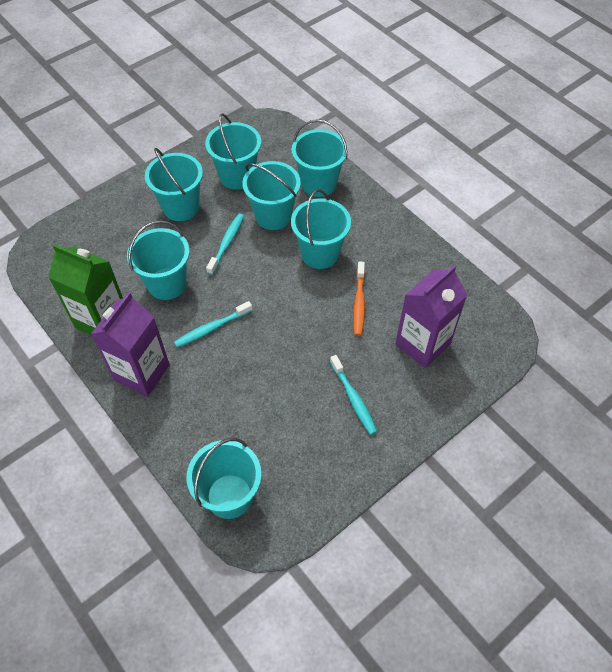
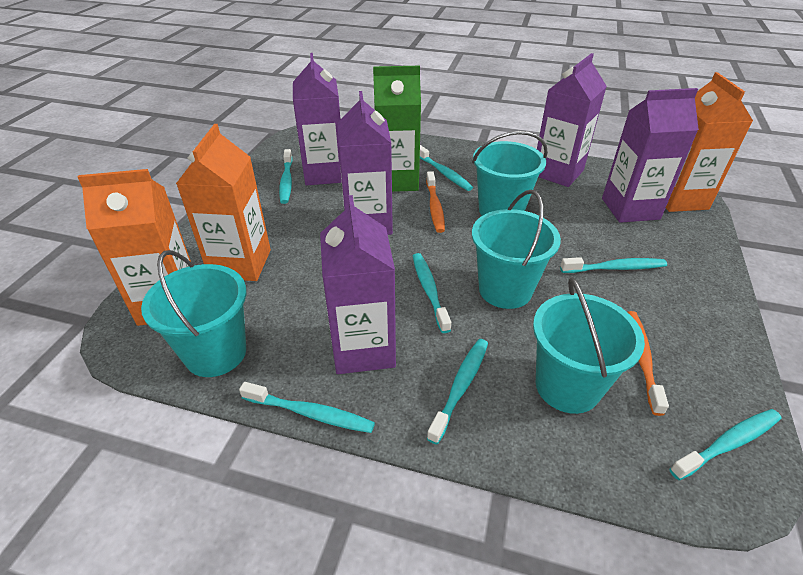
orange carton: none = 0 -> [77,169,191,326] [176,124,271,281] [666,72,753,212] = 3
orange toothbrush: [353,262,365,336] = 1 -> [426,171,445,233] [628,311,669,416] = 2
purple carton: [91,292,170,397] [395,265,467,368] = 2 -> [293,53,342,185] [320,195,396,374] [338,91,393,235] [537,53,607,187] [602,88,699,223] = 5
turquoise bucket: [127,220,190,300] [145,148,203,221] [187,438,262,519] [205,113,261,190] [242,161,301,230] [291,189,351,269] [292,119,348,197] = 7 -> [141,250,246,377] [472,131,548,216] [472,190,561,309] [533,277,645,414] = 4
turquoise toothbrush: [174,301,253,347] [206,213,244,275] [330,355,377,435] = 3 -> [239,382,375,433] [279,149,293,204] [413,253,451,333] [420,145,473,191] [427,339,488,444] [560,257,667,273] [670,409,781,480] = 7

